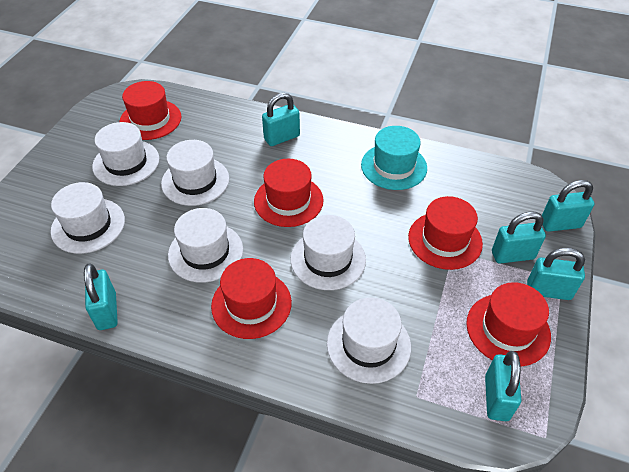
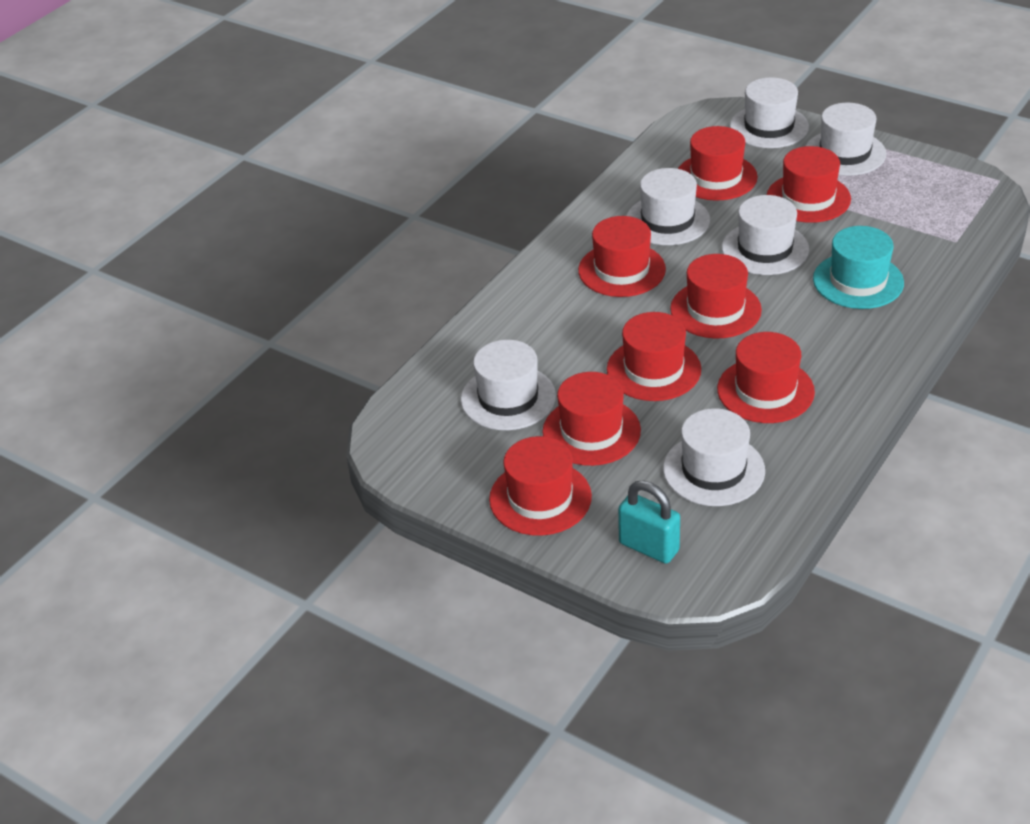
red hat: [119,81,182,140] [211,258,292,339] [254,159,323,227] [408,196,483,270] [466,282,551,367] = 5 -> [489,436,592,536] [543,372,641,466] [578,216,666,297] [607,312,701,401] [670,254,762,339] [678,126,758,201] [717,332,815,423] [767,146,851,223] = 8
turquoise padlock: [84,263,118,330] [262,93,300,146] [485,351,521,421] [492,212,546,264] [527,248,585,300] [542,180,595,232] = 6 -> [618,480,680,564] = 1

